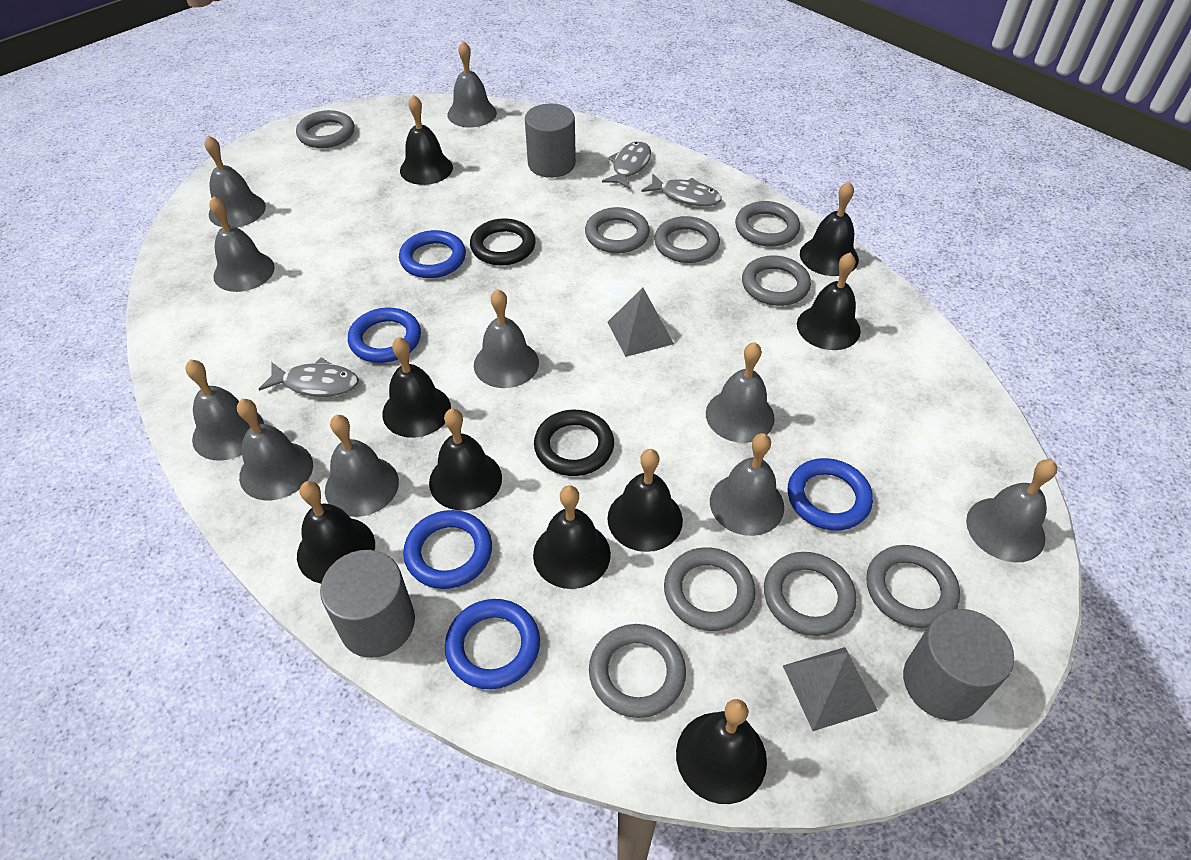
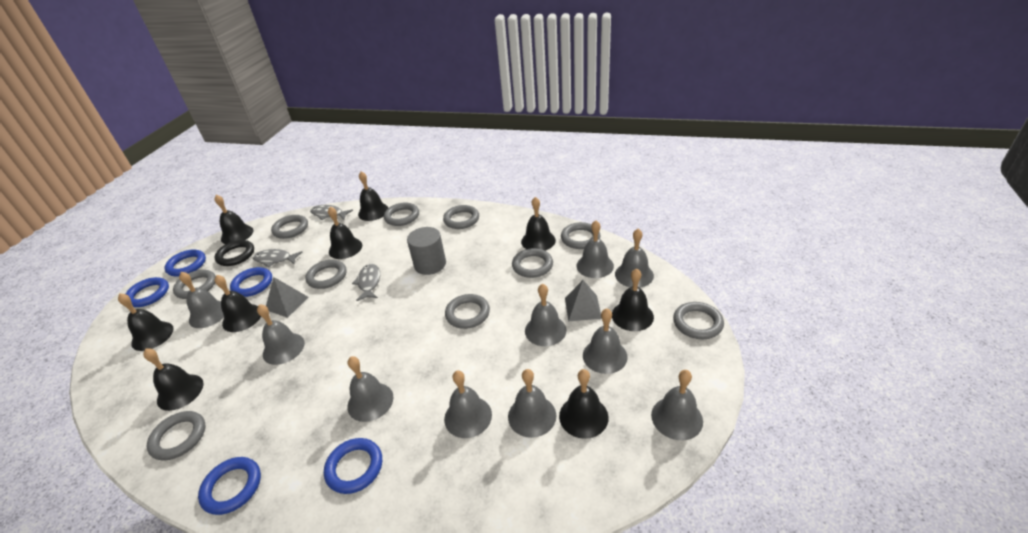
black ring: [470,218,536,266] [534,410,614,476] = 2 -> [215,240,254,266] = 1
grey cylinder: [320,550,415,658] [525,104,576,178] [903,609,1014,721] = 3 -> [407,227,446,275] = 1
grey ring: [296,110,354,148] [585,207,650,253] [589,624,686,718] [654,216,720,263] [664,547,756,631] [735,201,800,247] [742,255,811,306] [764,552,856,636] [866,545,960,628] = 9 -> [147,411,206,461] [173,270,216,299] [271,215,308,239] [305,260,347,289] [384,202,419,226] [443,205,479,229] [445,294,490,329] [512,248,553,278] [561,222,600,249] [673,302,724,339] = 10

